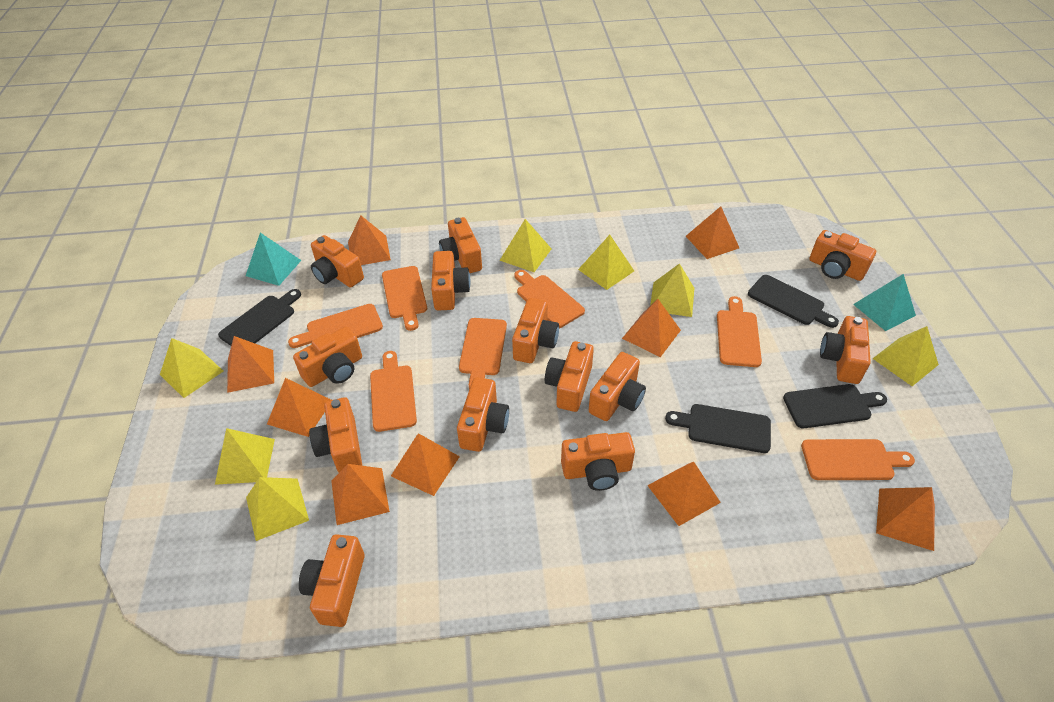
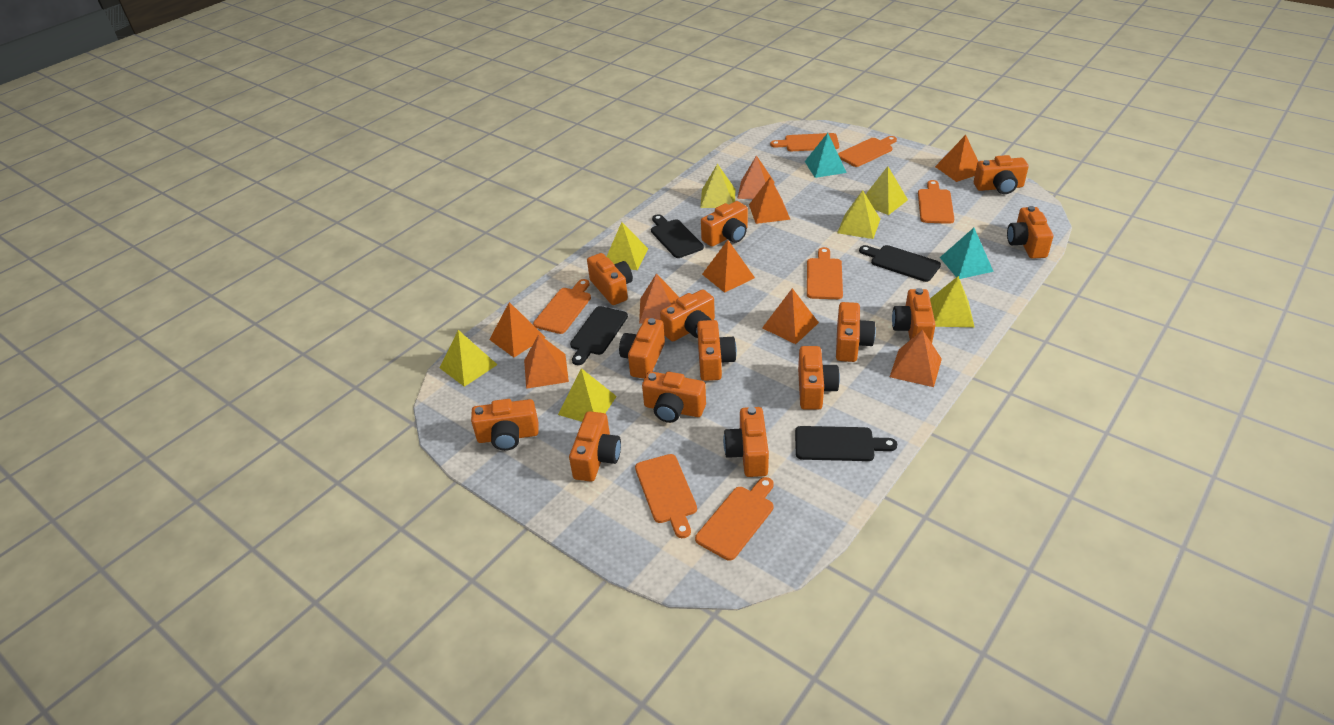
orange camera: [293,326,362,387] [299,534,365,627] [309,397,362,473] [311,235,364,287] [431,251,470,311] [439,217,482,273] [457,377,509,452] [512,298,559,363] [545,341,594,412] [561,432,635,491] [589,352,646,421] [809,230,876,281] [820,316,871,384] = 13 -> [471,399,539,451] [569,411,621,482] [587,253,633,305] [619,318,665,379] [642,371,706,423] [660,289,715,342] [697,320,737,381] [701,201,748,247] [723,407,769,477] [798,346,840,410] [836,302,876,362] [892,288,936,343] [974,155,1029,194] [1007,206,1053,259] = 14

